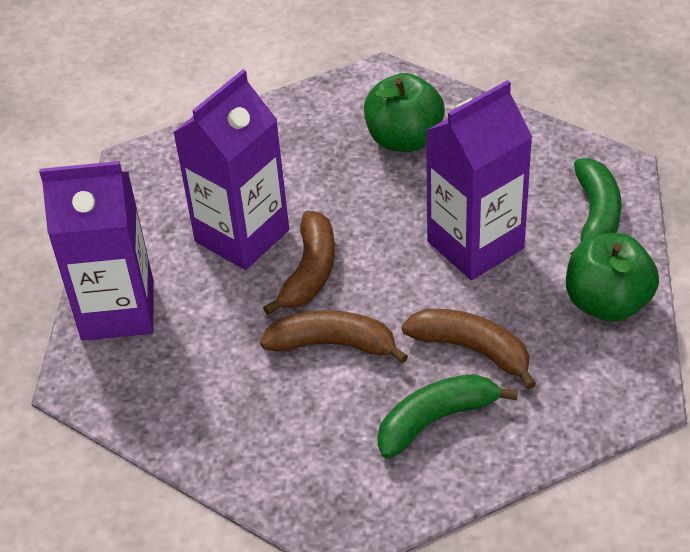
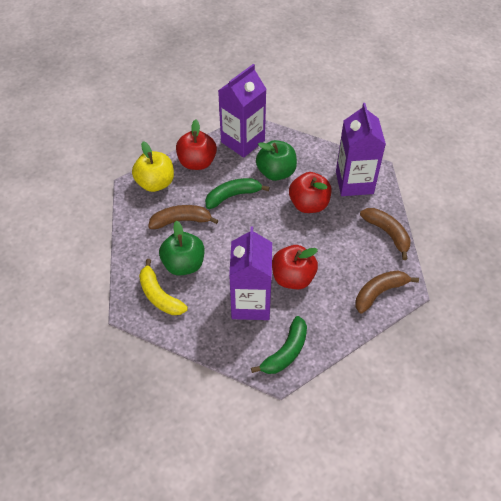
red apple: none = 0 -> [176,120,217,170] [272,245,318,289] [289,172,331,213] = 3
yellow apple: none = 0 -> [132,141,174,192] = 1
yellow banana: none = 0 -> [139,259,188,315] = 1

